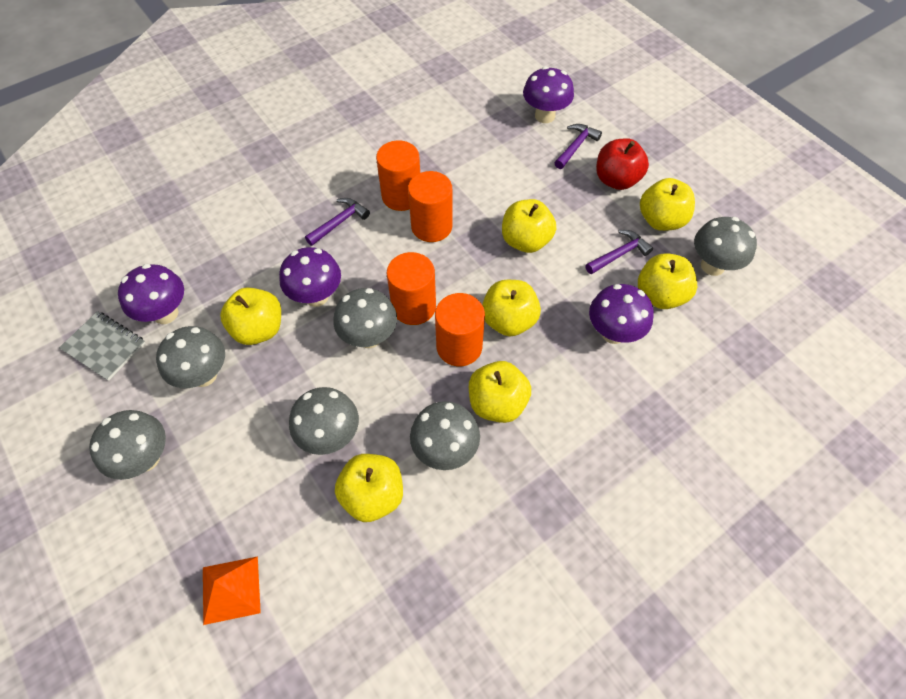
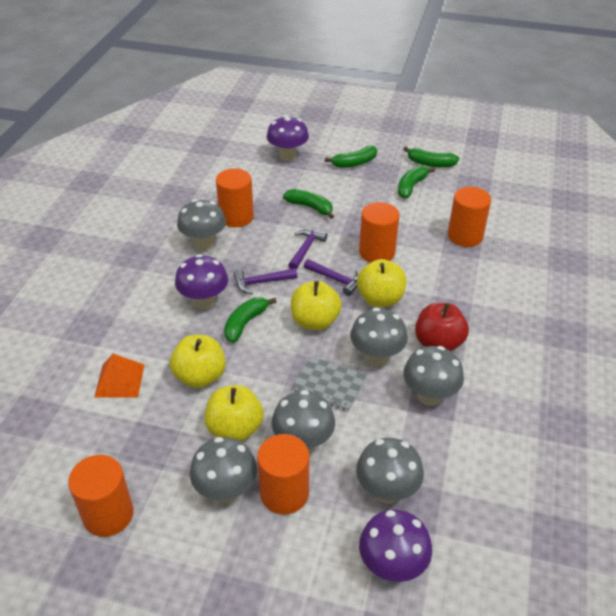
green banana: none = 0 -> [224,297,276,343] [283,189,334,219] [325,145,377,168] [398,166,435,199] [403,147,459,167] = 5
orange cylinder: [376,140,420,211] [387,252,436,325] [408,171,452,242] [435,293,485,366] = 4 -> [68,455,133,537] [216,168,254,227] [257,434,309,515] [359,202,399,263] [448,187,491,247] = 5
purple mushroom: [118,264,184,324] [279,247,341,307] [523,66,574,123] [589,284,654,344] = 4 -> [175,254,228,310] [267,115,309,161] [359,510,432,582] = 3
yellow apple: [220,287,281,345] [335,454,403,522] [469,361,531,423] [482,280,541,336] [502,199,556,253] [638,253,697,309] [640,178,695,231] = 7 -> [170,335,226,388] [204,385,264,442] [291,281,342,331] [357,259,406,307] = 4

